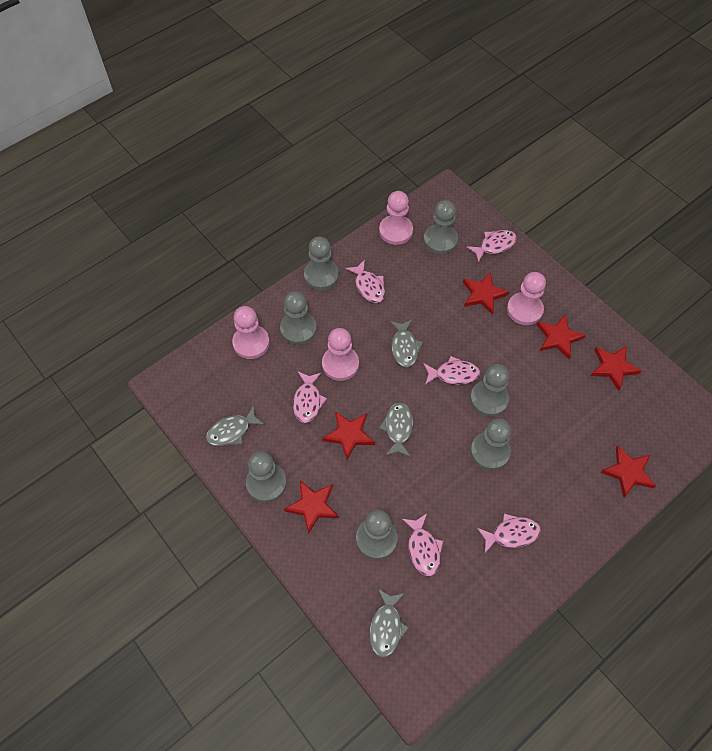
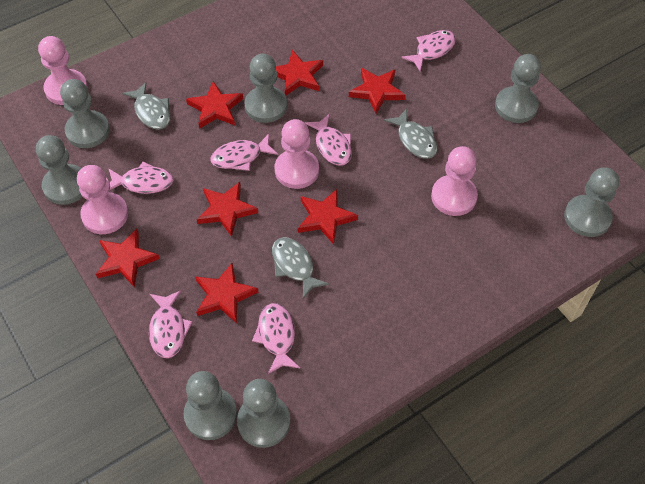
grey fish: [206,405,265,446] [369,589,409,657] [379,402,413,457] [390,319,423,367] = 4 -> [122,82,170,129] [272,237,329,299] [384,109,437,159] = 3
red star: [284,481,339,534] [322,411,375,460] [463,272,509,315] [537,314,586,359] [591,346,642,391] [600,446,656,497] = 6 -> [96,229,160,288] [186,81,243,129] [195,262,259,323] [197,182,258,237] [276,50,323,96] [298,189,358,245] [349,68,405,113] = 7

